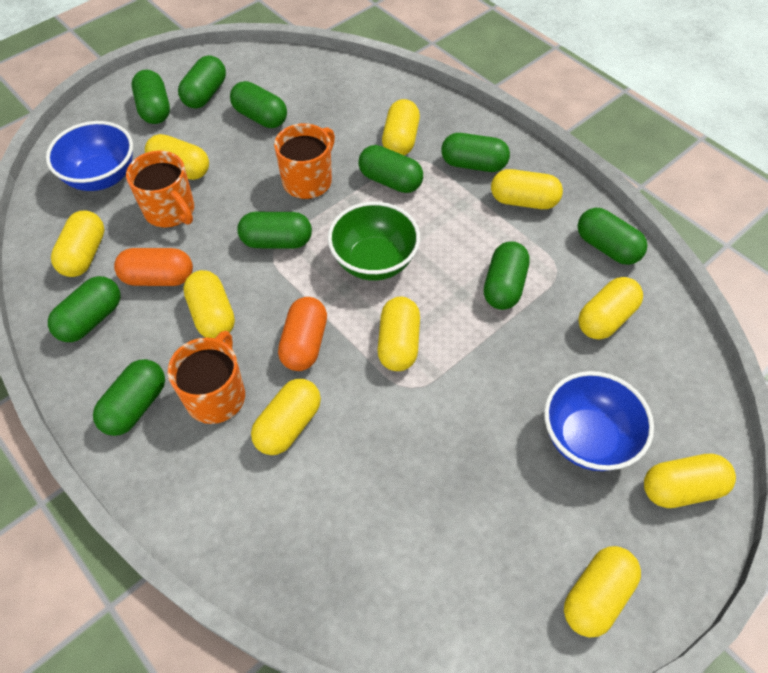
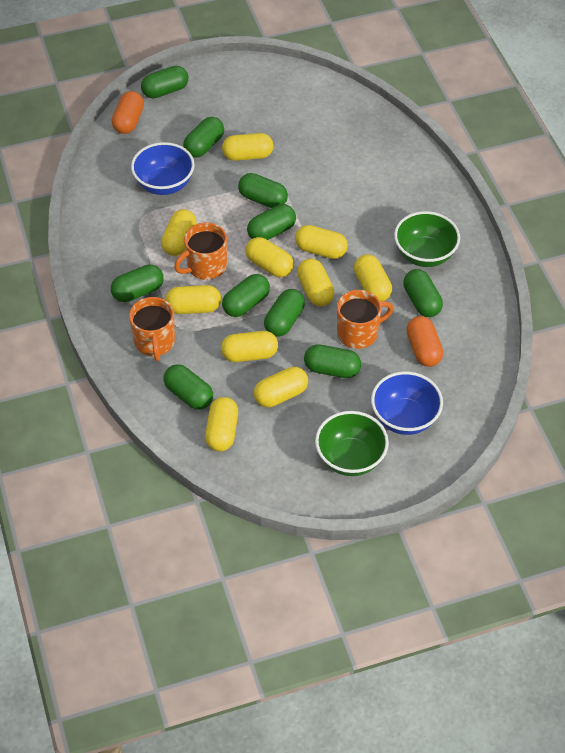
green bowl: [328,202,420,281] = 1 -> [315,411,389,476] [394,211,460,267] = 2

